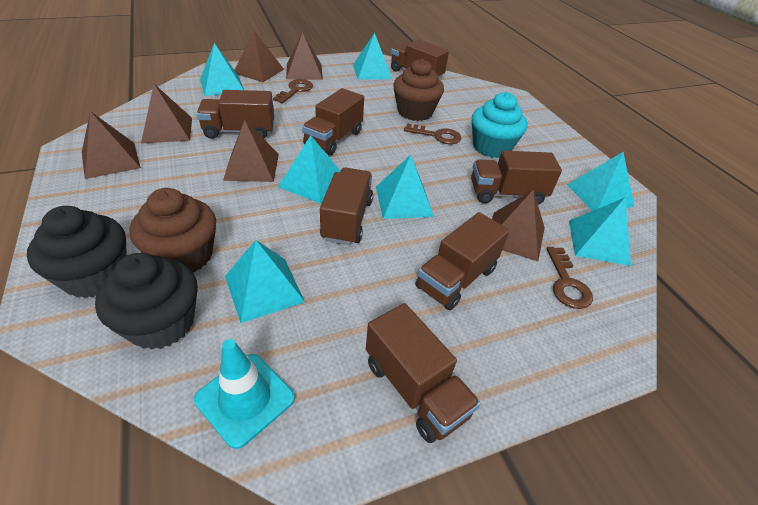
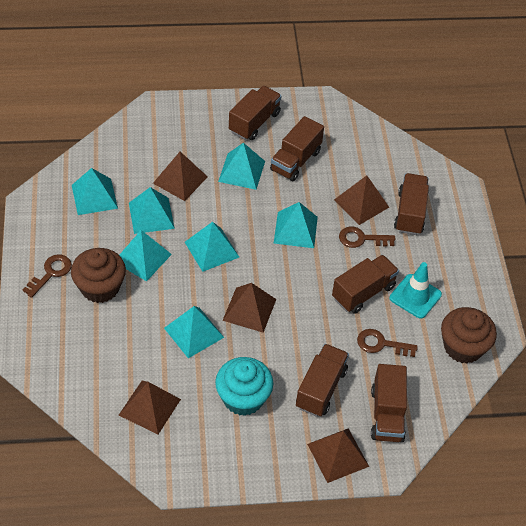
black cupcake: [27,206,127,298] [95,253,198,350] = 2 -> none = 0
brown pyramid: [82,111,141,179] [141,84,192,144] [223,120,279,182] [235,31,284,82] [286,32,323,80] [492,190,545,261] = 6 -> [119,381,181,435] [153,152,208,201] [222,283,276,333] [307,428,369,483] [334,175,389,225] = 5
brown truck: [196,90,274,139] [302,88,364,155] [320,167,373,245] [366,303,481,443] [391,39,449,79] [415,212,509,310] [471,150,562,205] = 7 -> [229,86,281,140] [270,116,324,181] [296,344,349,417] [332,255,399,314] [371,364,407,442] [394,173,429,235] = 6

